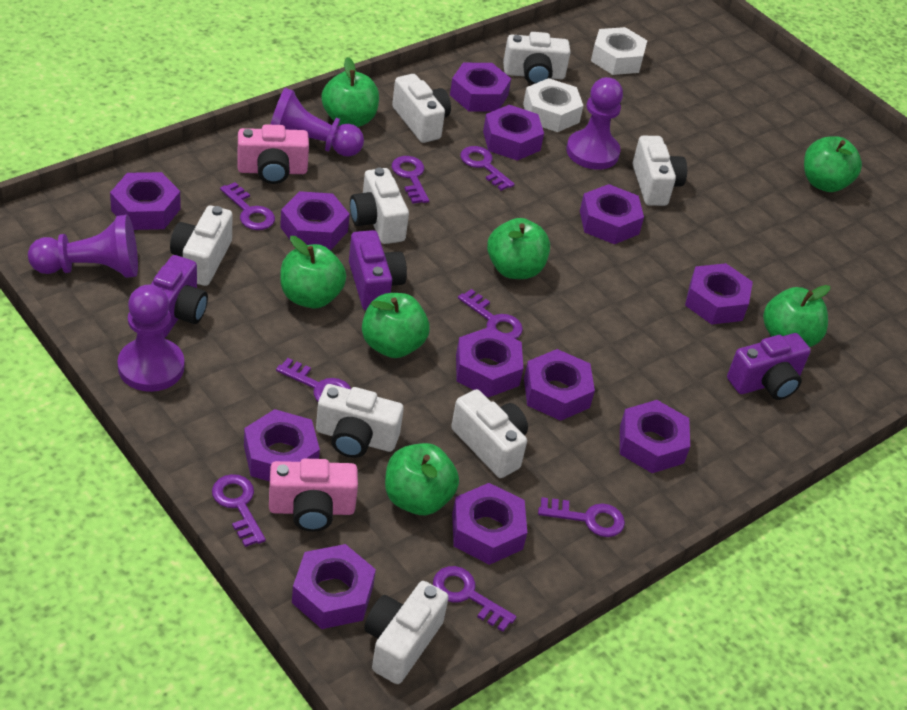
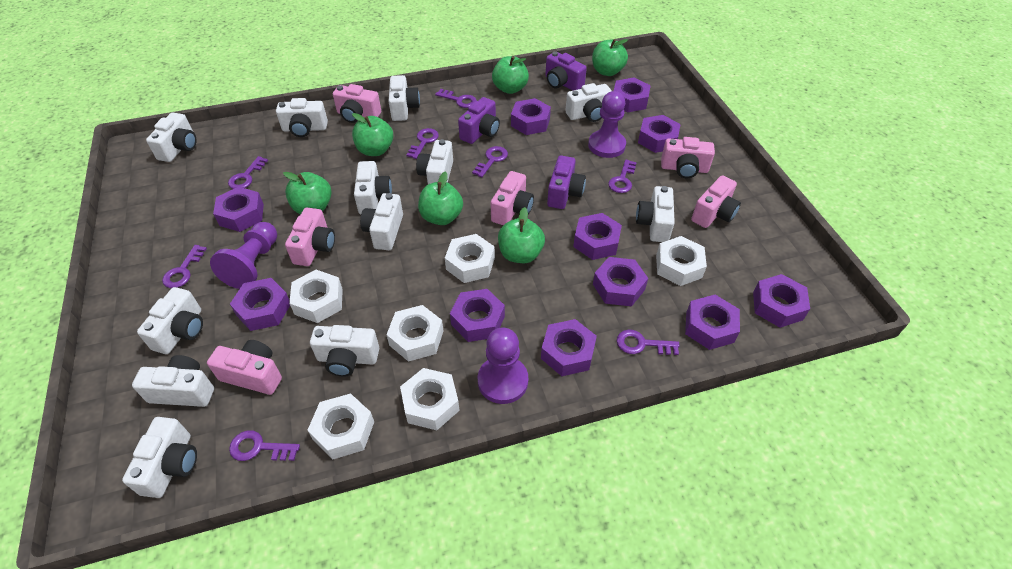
green apple: [280,236,346,308] [321,57,379,127] [362,293,430,358] [385,443,459,515] [487,218,550,279] [763,285,830,347] [804,136,862,192] = 7 -> [283,172,332,214] [352,113,393,156] [418,171,463,225] [492,56,529,94] [498,207,545,263] [592,39,628,76] = 6
pink camera: [237,124,309,184] [269,459,358,532] = 2 -> [207,340,282,395] [285,208,335,266] [333,84,381,123] [491,171,534,225] [661,137,715,178] [691,175,741,228] = 6
purple nut: [110,172,181,230] [244,409,320,482] [280,191,350,250] [292,544,376,629] [450,63,511,112] [452,483,527,565] [456,327,523,397] [483,105,544,161] [524,349,595,421] [580,184,644,244] [620,400,690,473] [685,263,753,325] = 12 -> [213,187,264,232] [230,278,290,331] [450,289,505,342] [511,98,551,135] [541,319,597,376] [573,213,622,260] [593,257,648,306] [614,77,651,113] [638,115,681,153] [685,295,740,350] [753,274,810,328] = 11
purple pawn: [28,215,138,278] [117,285,185,392] [270,88,364,157] [566,77,623,170] = 4 -> [210,222,277,289] [478,328,528,404] [588,91,626,158] = 3
white camera: [170,206,233,286] [316,384,404,458] [350,168,409,244] [364,581,449,684] [392,74,451,143] [451,389,528,478] [503,32,571,85] [633,136,687,206] = 8 -> [122,417,197,498] [132,355,214,407] [137,287,203,354] [146,113,196,162] [276,98,328,137] [310,325,379,377] [354,161,392,214] [360,193,403,250] [389,75,420,121] [416,139,453,184] [565,83,612,122] [636,186,675,242] = 12
white nut: [523,78,583,132] [591,27,647,75] = 2 -> [289,270,343,323] [307,393,374,460] [386,305,443,362] [400,368,460,430] [445,234,495,283] [656,236,707,286] = 6

